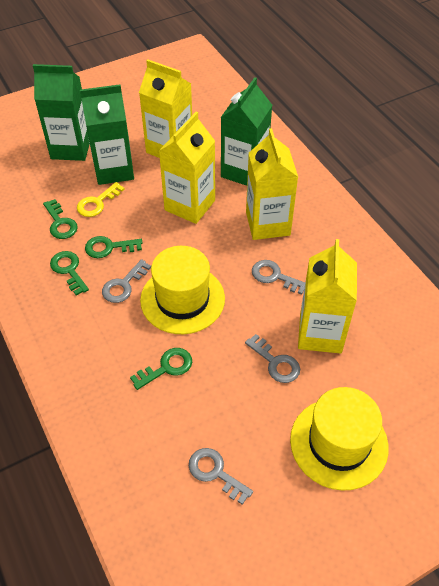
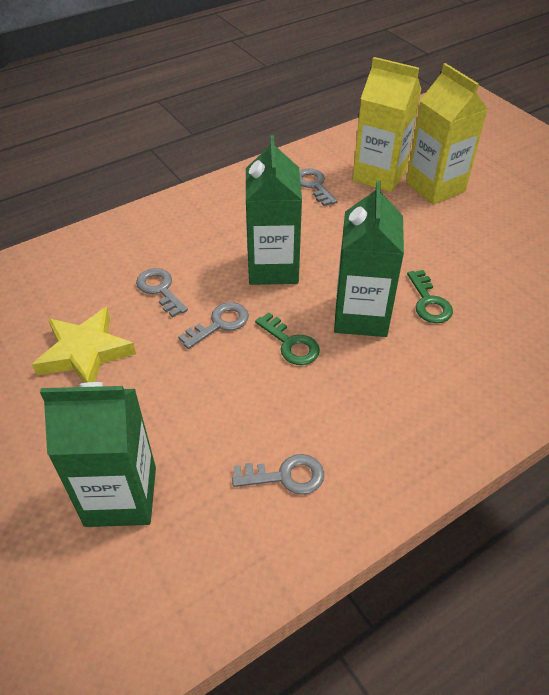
green key: [43,199,78,239] [50,251,89,296] [85,236,142,258] [130,348,192,390] = 4 -> [255,312,320,365] [407,270,453,323] = 2
yellow carton: [139,59,192,158] [159,112,215,224] [246,128,298,240] [298,239,357,354] = 4 -> [352,57,421,192] [406,63,488,205] = 2
yellow hat: [140,246,225,334] [290,387,389,491] = 2 -> none = 0
yellow key: [77,182,125,217] = 1 -> none = 0
yellow star: none = 0 -> [32,307,136,383] = 1

